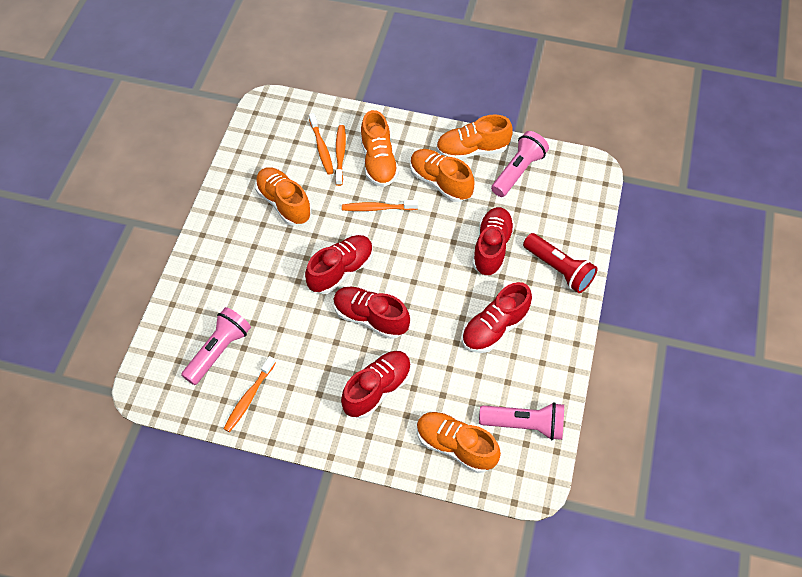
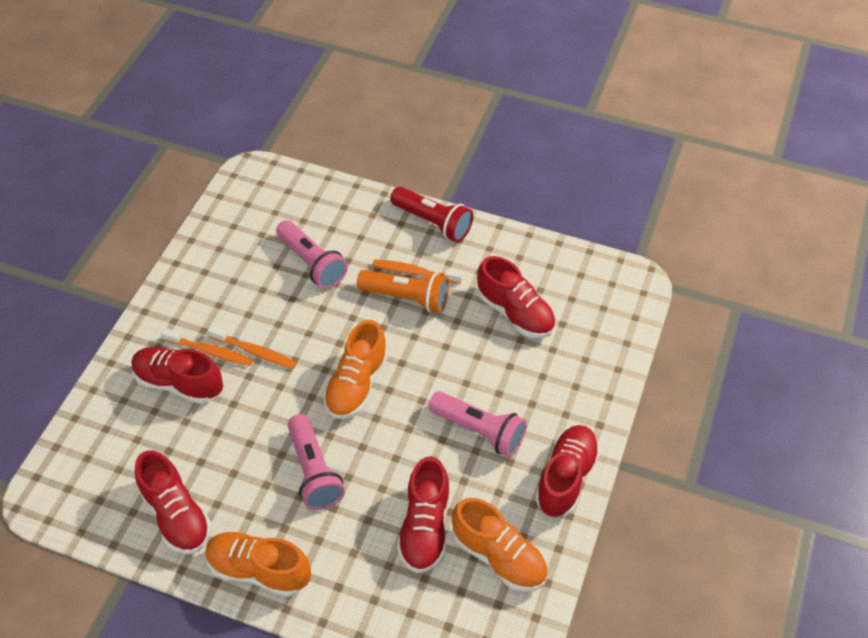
orange flashlight: none = 0 -> [357,270,449,313] = 1
orange shoe: [255,167,311,226] [360,110,399,187] [410,149,475,202] [417,412,501,473] [436,114,513,160] = 5 -> [205,531,311,597] [323,320,388,419] [452,498,548,592] = 3
orange toothbrush: [223,356,276,432] [309,113,334,175] [335,125,346,186] [342,200,418,211] = 4 -> [161,328,253,366] [208,326,297,369] [372,259,463,284] = 3

